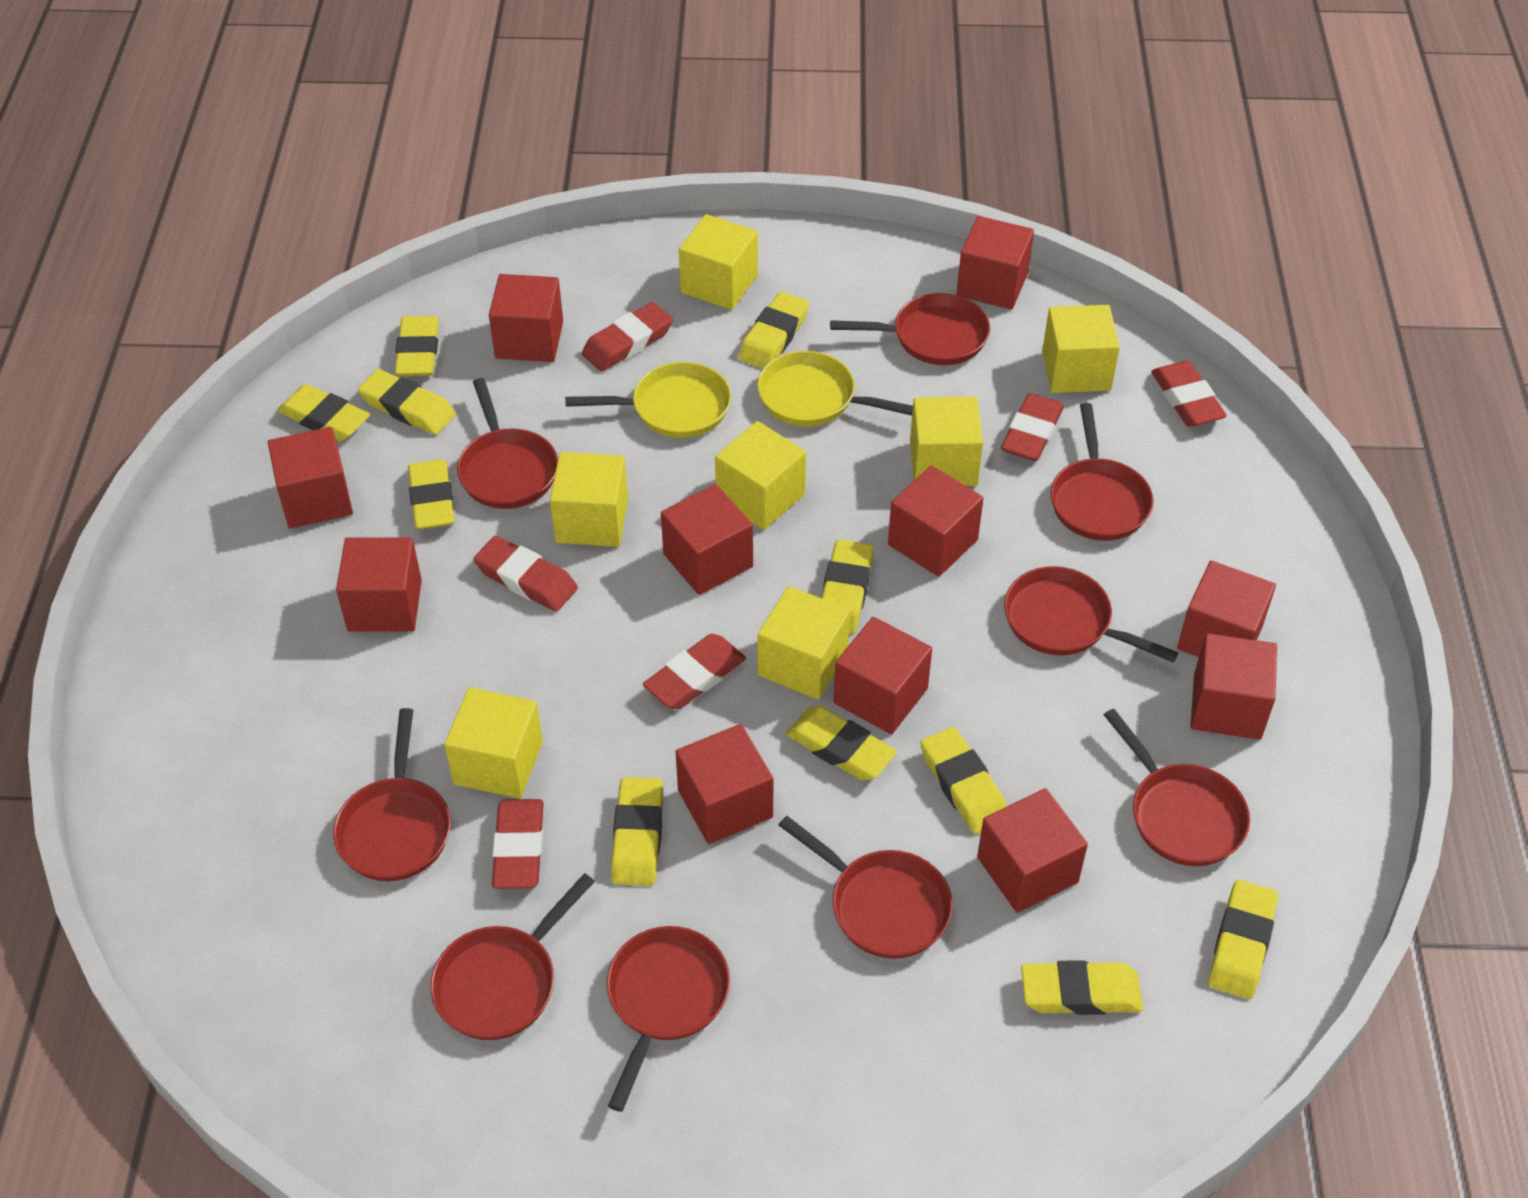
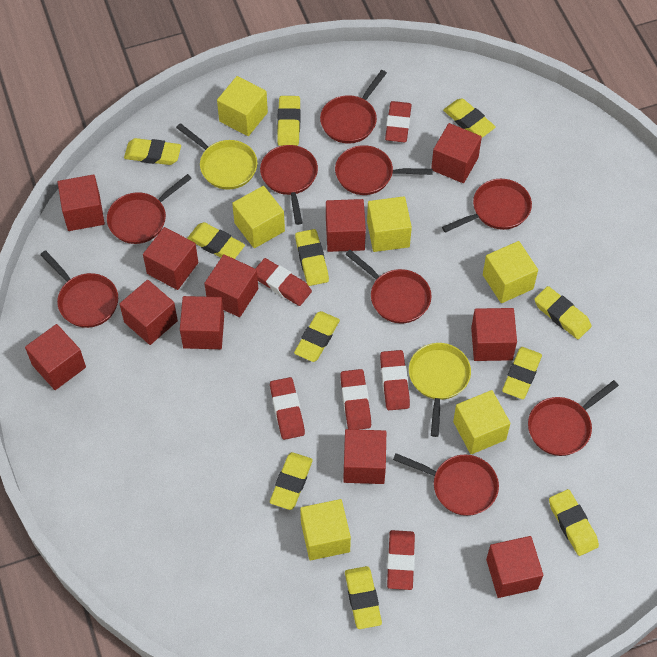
yellow cube: [444,687,543,798] [550,452,628,547] [679,214,758,310] [715,421,806,530] [757,586,850,700] [910,397,983,486] [1042,305,1120,393] = 7 -> [217,76,268,136] [232,186,285,248] [300,499,351,560] [367,196,412,252] [453,390,511,454] [483,241,538,303] = 6

